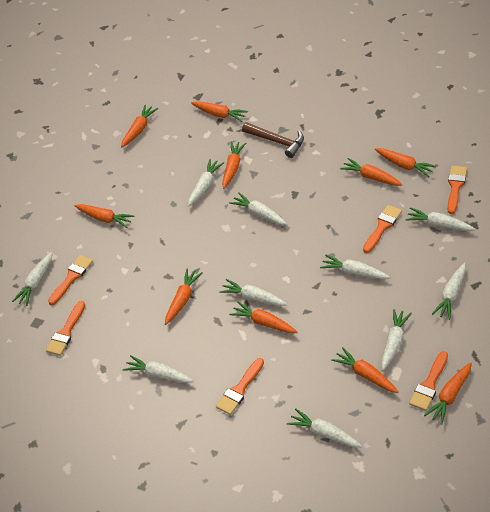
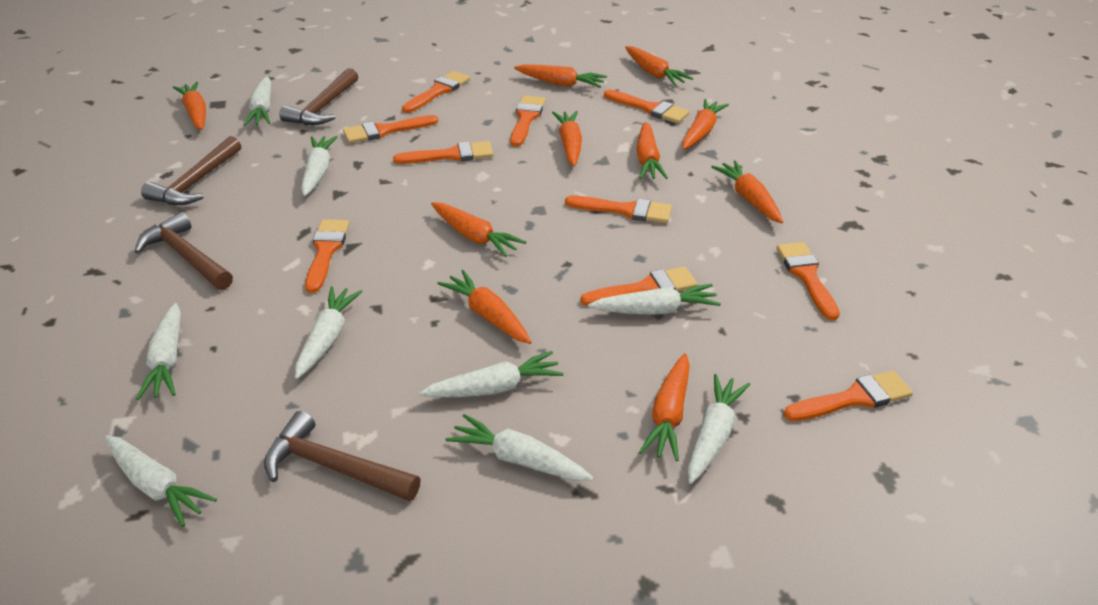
brown hammer: [242,122,304,158] = 1 -> [134,212,233,290] [141,136,241,205] [264,411,421,501] [279,68,358,125] = 4
orange brush: [46,301,85,356] [48,255,93,305] [216,358,264,415] [363,205,402,253] [409,351,448,411] [447,166,467,214] = 6 -> [305,219,349,293] [343,115,438,143] [393,141,493,164] [402,71,470,113] [510,95,546,147] [565,196,672,223] [581,267,697,306] [604,89,689,123] [777,242,840,320] [784,370,913,421] = 10
white carrot: [12,252,53,306] [123,355,194,383] [188,159,224,206] [219,279,288,306] [229,193,287,225] [287,408,362,447] [320,255,390,279] [381,309,412,371] [405,207,475,231] [432,263,466,320] = 10 -> [105,435,217,527] [136,303,181,400] [244,76,271,126] [295,286,363,379] [301,136,338,196] [419,351,564,397] [446,414,594,481] [588,284,721,315] [688,374,751,484] = 9

